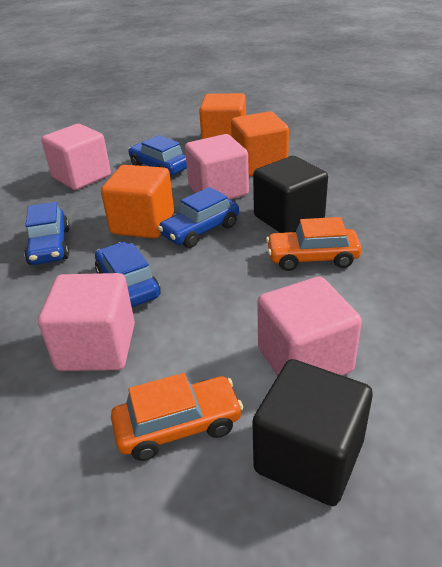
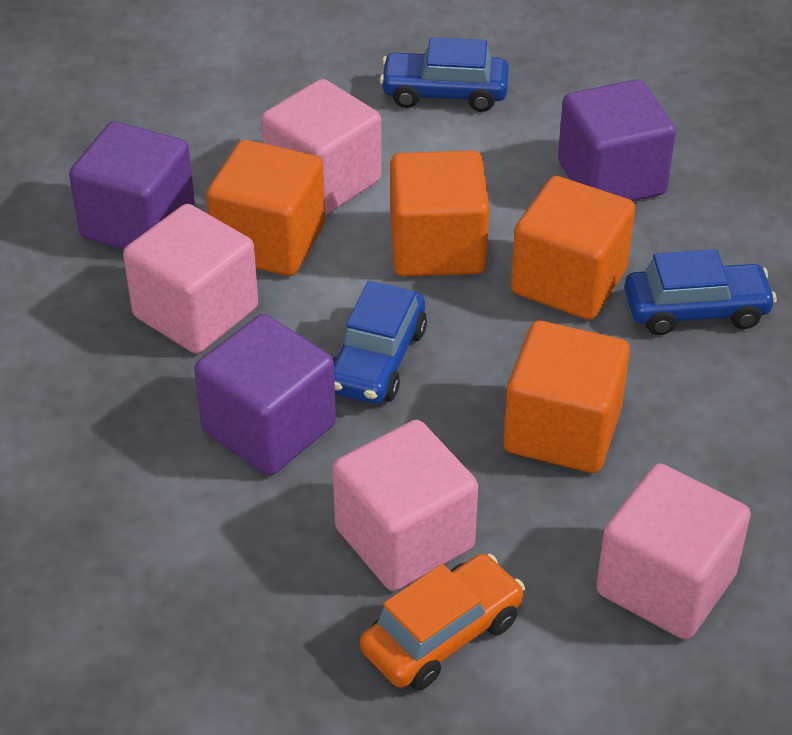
black cube: [252,359,373,506] [253,156,328,233] = 2 -> none = 0
blue car: [24,202,70,265] [95,242,161,307] [128,135,187,175] [158,187,239,248] = 4 -> [333,281,427,404] [380,37,509,112] [624,249,777,335] = 3
orange car: [111,373,243,461] [266,217,362,271] = 2 -> [360,554,525,690] = 1
orange cube: [101,165,174,239] [199,93,246,139] [231,111,289,176] = 3 -> [206,140,325,276] [390,151,489,277] [503,320,630,473] [511,176,635,320] = 4
purple cube: none = 0 -> [69,121,195,250] [194,314,336,476] [558,79,676,201] = 3

